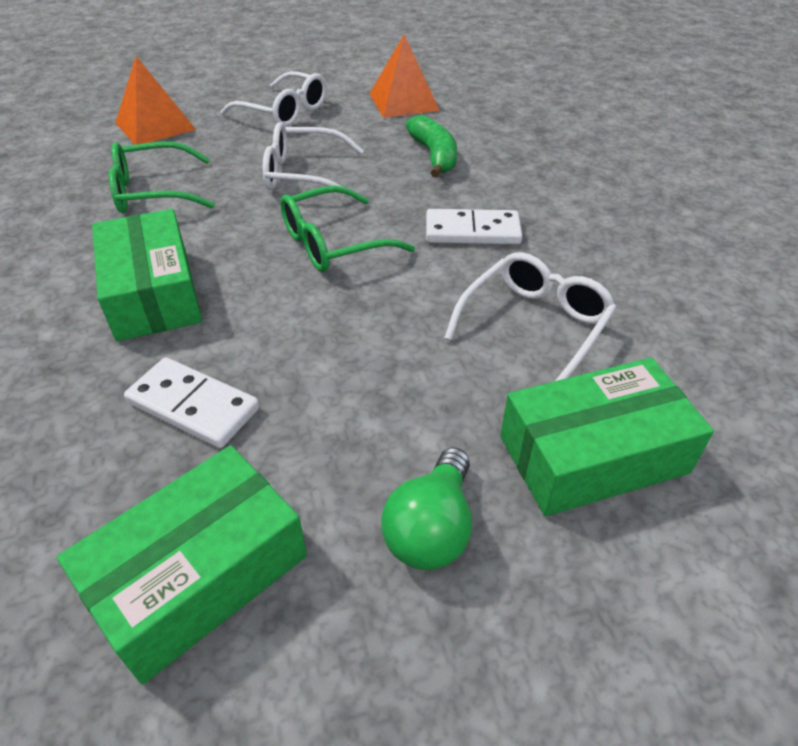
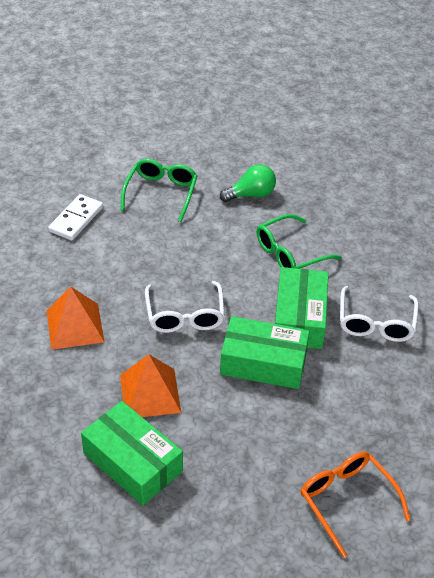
green banana: [405,115,457,178] = 1 -> none = 0
orange glasses: none = 0 -> [301,452,411,558] = 1
white domino: [124,357,259,448] [426,209,522,245] = 2 -> [48,194,103,240] = 1
white glasses: [220,71,327,127] [263,122,364,199] [444,252,616,381] = 3 -> [145,281,225,333] [340,286,419,342] = 2

